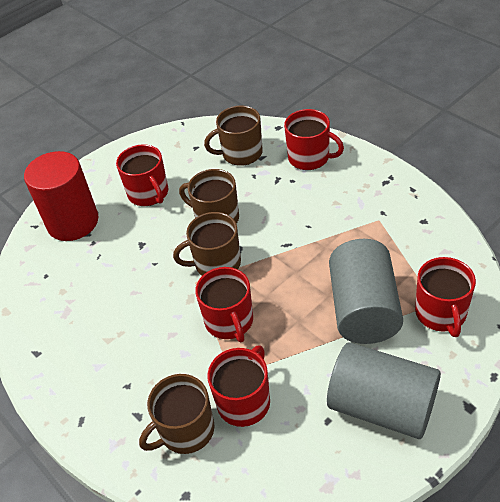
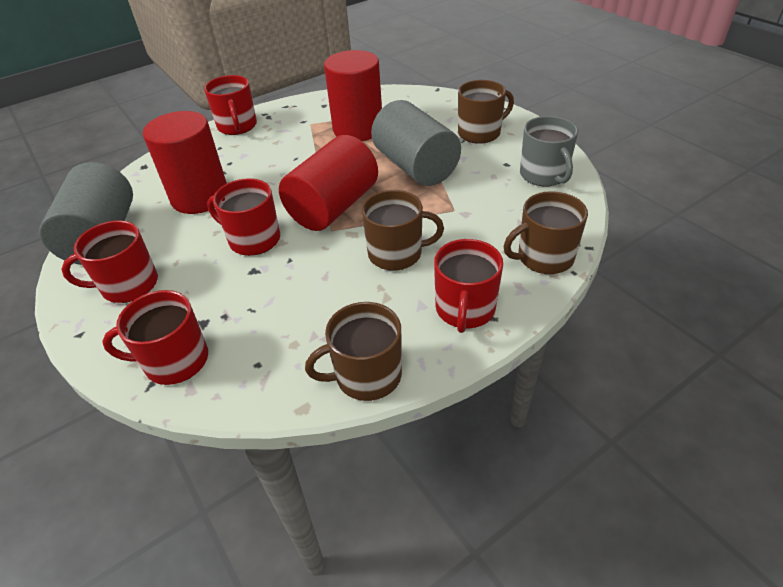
grey mug: none = 0 -> [520,116,578,186] = 1
red cylinder: [24,151,99,241] = 1 -> [143,111,227,214] [279,135,378,231] [324,50,382,141] = 3

